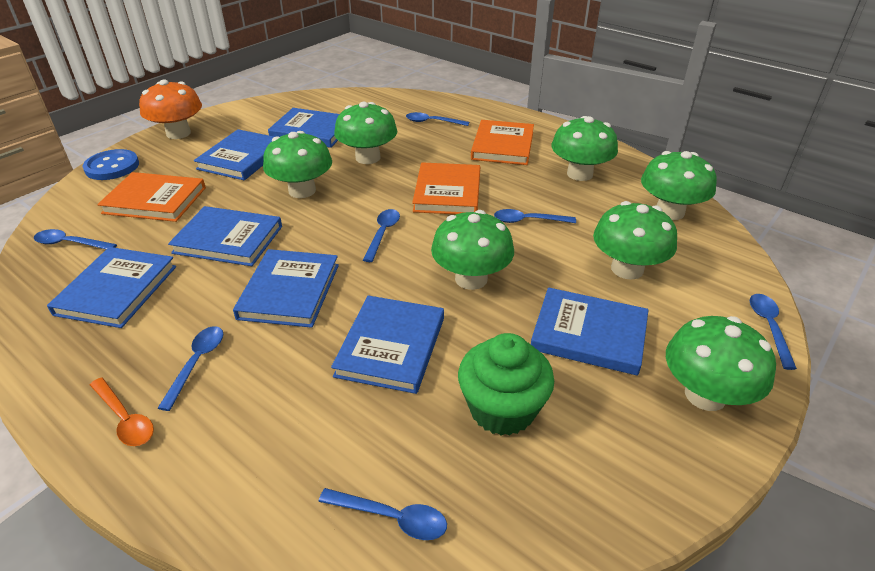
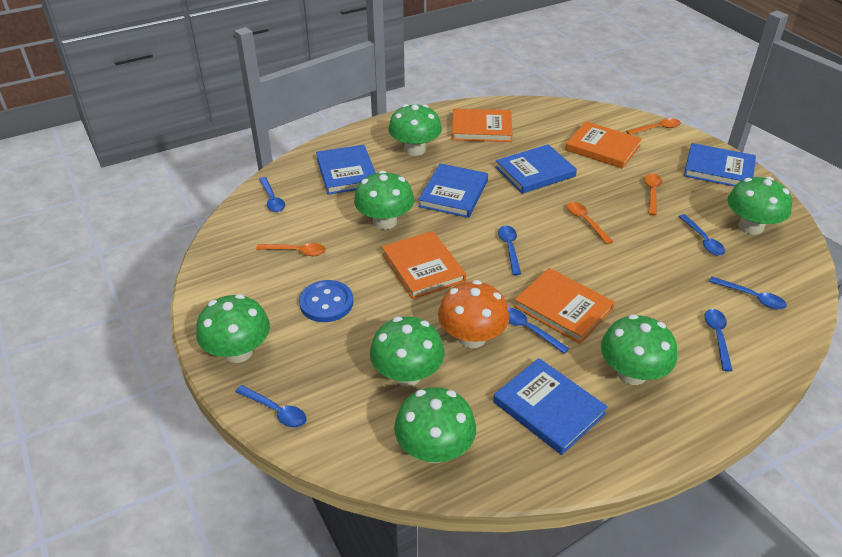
blue book: [47,247,176,328] [168,206,282,266] [194,129,274,180] [233,249,339,328] [268,108,339,148] [331,295,444,394] [531,288,648,376] = 7 -> [316,145,376,195] [418,163,488,218] [493,358,608,455] [495,144,577,194] [684,143,756,187] = 5
green cupcake: [458,333,554,436] = 1 -> none = 0
orange book: [97,172,206,222] [412,162,480,214] [471,120,534,165] = 3 -> [382,231,466,299] [452,108,512,142] [514,268,615,344] [565,121,642,169] = 4
orange spoon: [90,377,154,446] = 1 -> [256,243,326,256] [567,202,613,244] [626,118,681,135] [644,174,662,215] = 4

